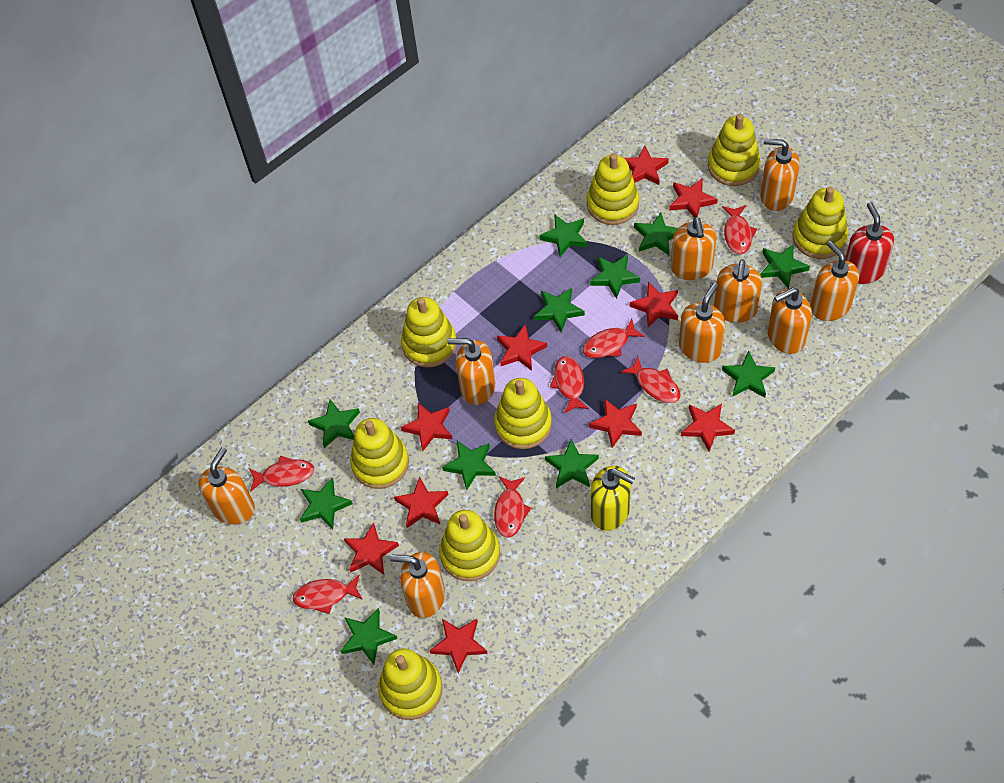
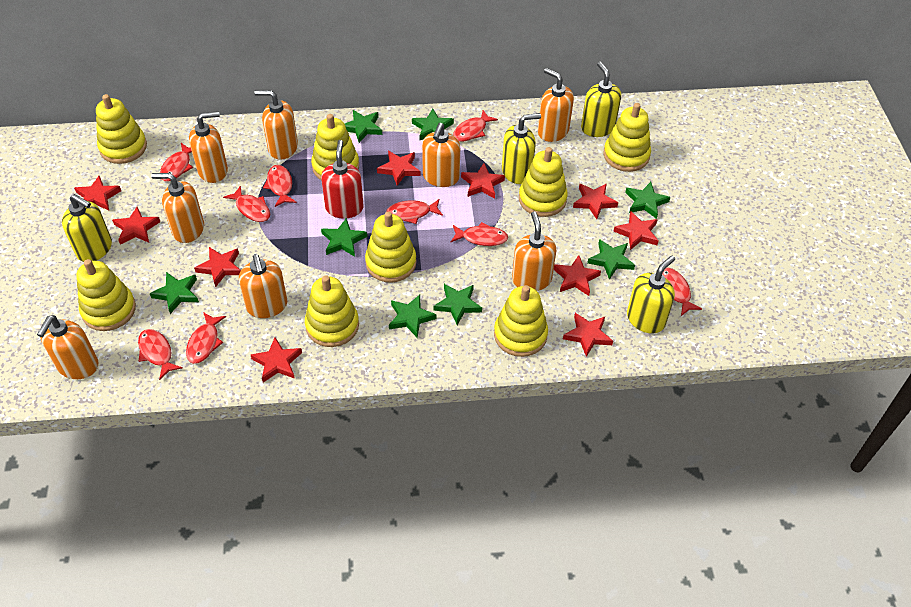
green star: [300,478,353,530] [308,399,360,448] [341,608,397,665] [442,441,496,491] [534,288,585,333] [539,214,588,257] [545,439,599,488] [590,255,640,299] [634,212,678,255] [722,351,775,398] [760,244,810,289] = 11 -> [149,272,199,314] [321,218,367,257] [345,110,382,143] [389,295,437,338] [412,109,454,140] [433,284,482,325] [587,239,635,280] [625,182,670,219] = 8
orange soap dispenser: [198,447,255,525] [390,552,445,618] [447,338,495,405] [671,217,716,280] [679,283,725,363] [714,260,762,323] [760,138,800,211] [767,287,812,354] [810,241,859,321] = 9 -> [37,315,99,379] [151,173,204,243] [189,111,228,183] [239,254,287,318] [254,90,298,160] [422,123,460,187] [512,212,556,291] [538,68,574,142] = 8
red fish: [249,456,314,492] [293,575,363,614] [494,476,531,538] [550,356,589,413] [583,319,645,358] [621,356,680,403] [722,205,757,254] = 7 -> [138,329,182,380] [160,143,193,182] [186,312,226,364] [223,186,270,222] [263,165,296,207] [386,199,443,224] [451,222,508,246] [453,110,498,142] [662,267,702,316] = 9
yellow soap dispenser: [590,466,635,531] = 1 -> [62,194,112,262] [502,113,541,184] [581,62,621,137] [627,256,675,334] = 4

